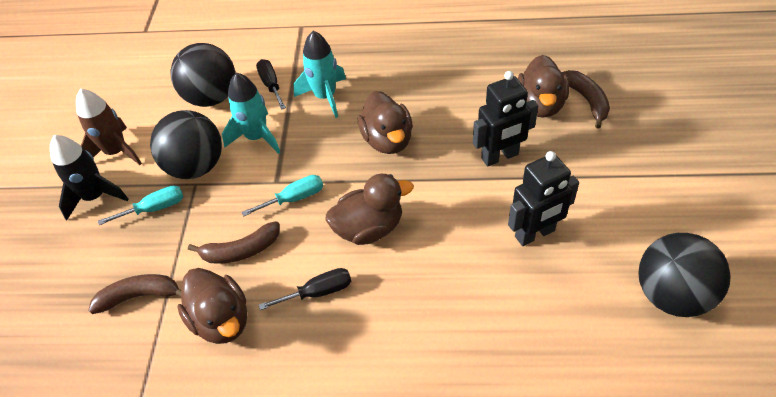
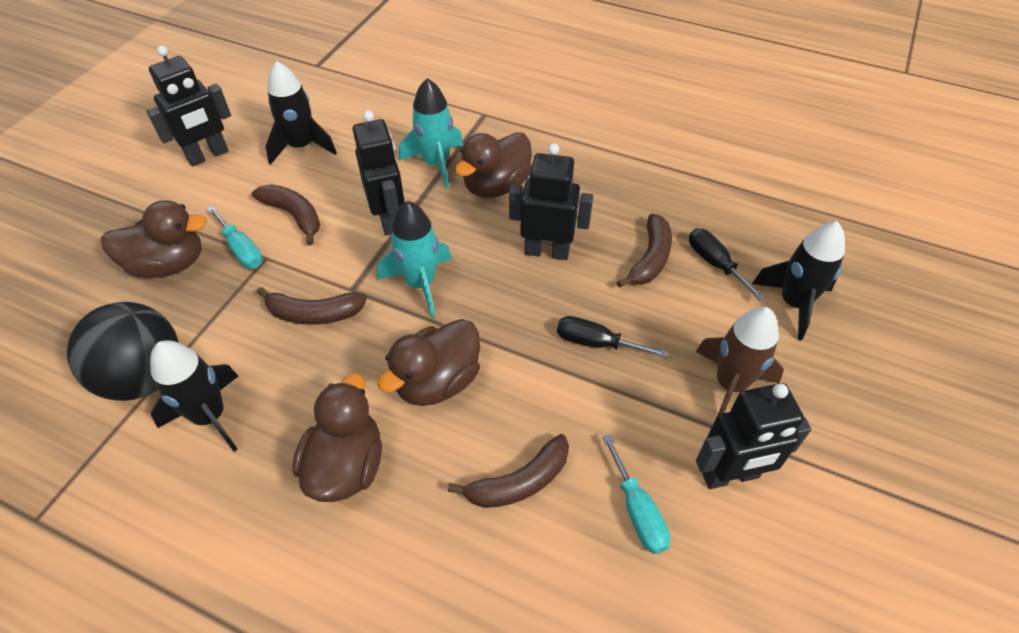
black ball: [150,110,222,179] [170,43,235,107] [638,233,731,317] = 3 -> [67,302,179,401] = 1
black robot: [473,71,538,166] [508,151,579,246] = 2 -> [147,46,231,166] [353,110,405,236] [509,143,593,260] [696,383,811,489] = 4
black rocket: [50,135,128,220] = 1 -> [150,340,238,452] [266,61,337,165] [752,221,845,340] = 3
brown banana: [88,274,181,314] [188,221,280,264] [562,70,610,129] = 3 -> [252,184,320,245] [257,287,367,325] [448,434,569,508] [617,214,672,288] = 4

